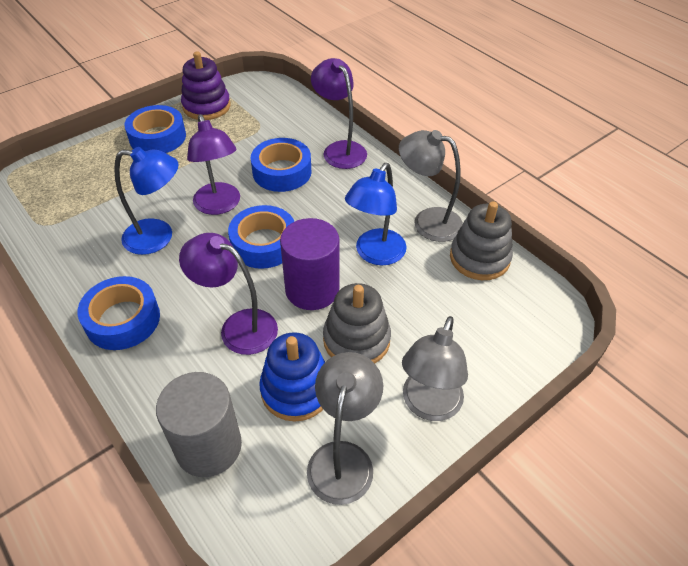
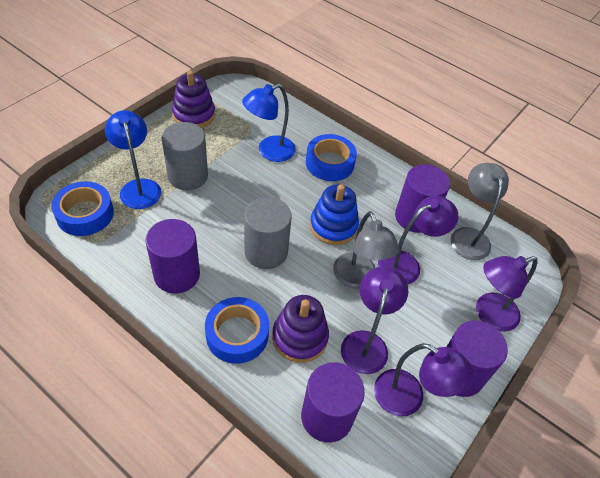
blue tape: [78,276,160,350] [124,105,186,153] [228,205,295,269] [251,138,311,192] = 4 -> [51,181,114,236] [205,297,269,364] [306,134,357,181] = 3
grey cylinder: [156,372,242,477] = 1 -> [162,122,208,190] [244,197,292,269] = 2
grey lamp: [307,352,383,505] [399,130,463,242] [402,316,468,421] = 3 -> [333,211,399,288] [451,163,509,260] = 2
grey stacking toy: [323,283,391,363] [450,201,513,280] = 2 -> none = 0
purple cylinder: [280,218,340,310] = 1 -> [145,219,200,294] [301,362,365,442] [395,164,450,233] [446,320,508,397] = 4
purple lamp: [179,233,278,355] [187,114,240,215] [311,58,367,169] = 3 -> [341,266,408,374] [374,343,473,417] [378,196,458,285] [476,256,537,332] = 4
purple stacking toy: [181,51,230,120] = 1 -> [172,71,215,128] [272,295,329,363] = 2

